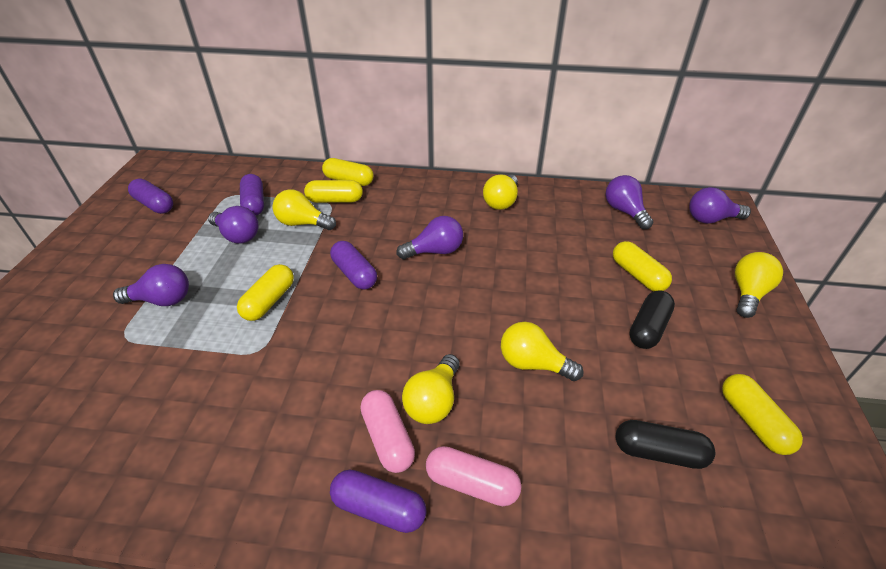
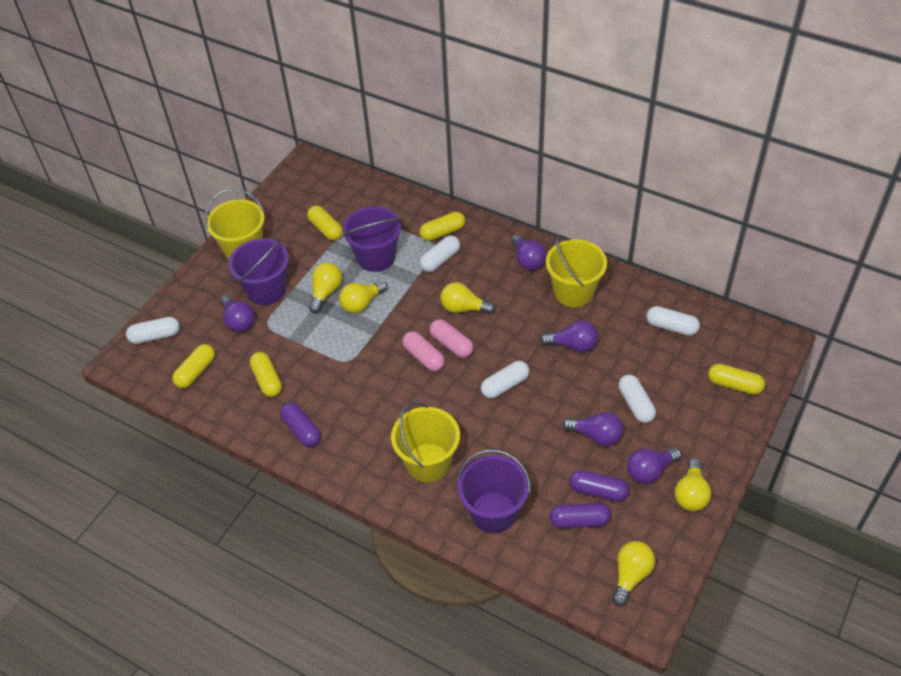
black capsule: [616,420,715,469] [629,290,675,349] = 2 -> none = 0
purple bucket: none = 0 -> [228,238,289,305] [343,206,401,272] [457,450,530,533] = 3
purple capsule: [128,179,173,214] [240,174,264,215] [330,241,377,290] [330,470,427,533] = 4 -> [280,402,321,447] [550,503,611,529] [569,470,629,502] = 3
white capsule: none = 0 -> [126,317,180,344] [420,236,460,272] [481,361,530,399] [619,375,656,423] [646,306,700,336] = 5
yellow bucket: none = 0 -> [205,189,265,260] [391,402,460,482] [546,235,607,307] = 3

